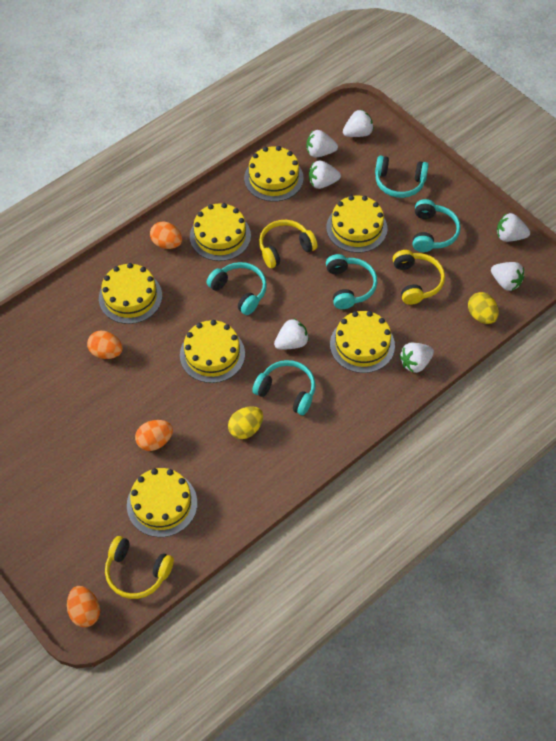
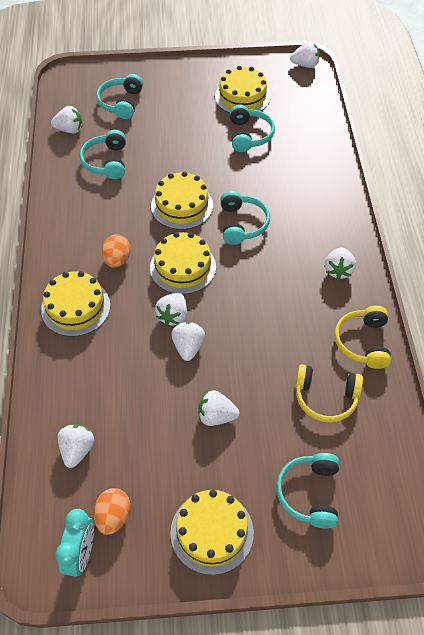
orange egg: [67,586,100,627] [87,331,123,359] [135,420,173,451] [150,221,182,249] = 4 -> [94,488,130,535] [102,234,131,268] = 2
turquoise clock: none = 0 -> [55,509,94,577] = 1
yellow cake: [99,263,162,324] [127,468,197,537] [180,320,245,383] [190,203,251,261] [244,146,304,202] [326,195,387,253] [330,311,395,373] = 7 -> [41,271,110,337] [150,232,216,294] [151,171,213,230] [170,490,254,575] [215,66,270,113] = 5
yellow egg: [228,406,263,439] [468,292,499,324] = 2 -> none = 0
yellow headphones: [105,536,174,599] [259,220,317,268] [393,250,445,305] = 3 -> [295,364,363,422] [334,306,391,369] = 2

